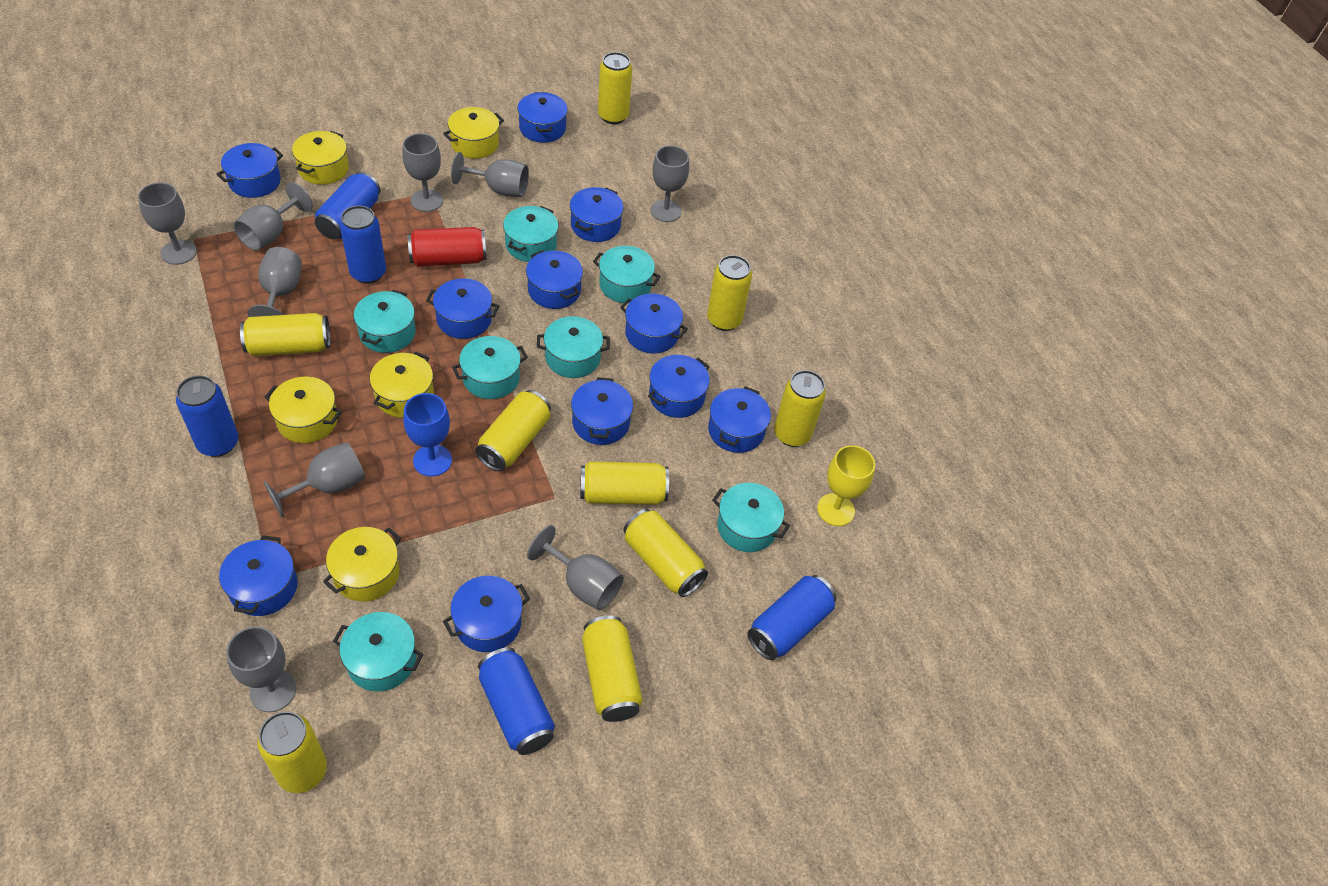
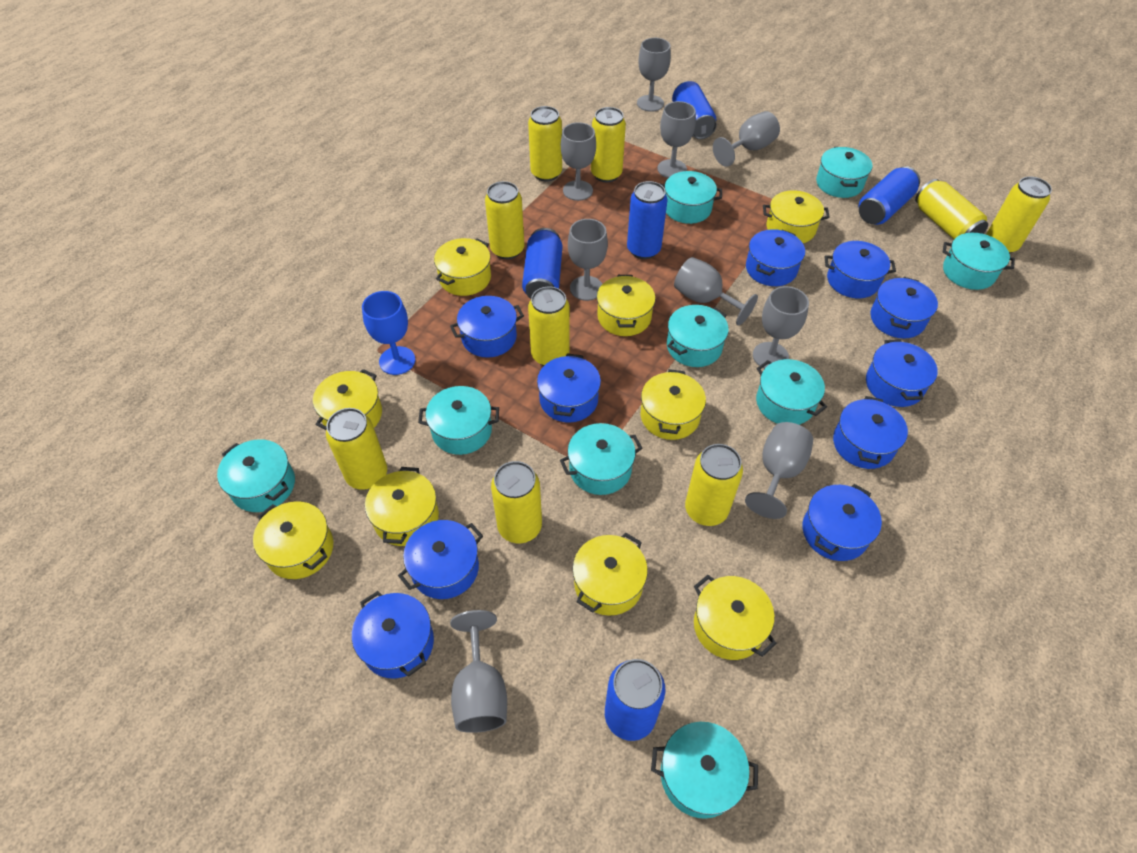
blue pot: [217,143,283,198] [219,535,297,616] [426,278,499,339] [443,576,530,652] [518,92,568,143] [526,250,583,309] [570,187,623,242] [571,377,633,445] [620,293,688,354] [648,355,710,418] [708,386,771,453] = 11 -> [352,591,434,678] [398,520,483,599] [450,296,524,358] [537,353,601,423] [746,229,805,286] [802,484,882,561] [824,241,896,298] [833,396,908,469] [866,339,938,407] [870,277,938,338] = 10
red can: [408,227,486,267] = 1 -> none = 0
turquoise pot: [333,612,423,691] [354,290,416,353] [452,336,528,399] [503,206,558,262] [537,316,610,378] [593,246,661,303] [712,483,790,552] = 7 -> [217,439,295,512] [418,386,499,455] [560,423,643,495] [651,722,758,819] [661,171,722,224] [667,305,729,367] [756,359,827,425] [816,147,872,198] [943,233,1015,290] = 9
yellow goblet: [817,445,875,526] = 1 -> none = 0
yellow pot: [264,377,342,443] [292,131,349,185] [323,527,401,602] [370,351,434,418] [443,107,504,159] = 5 -> [253,501,333,579] [313,369,382,430] [365,467,439,546] [434,238,491,296] [573,533,648,616] [597,275,656,336] [641,369,706,440] [694,575,777,660] [763,190,830,243] = 9

